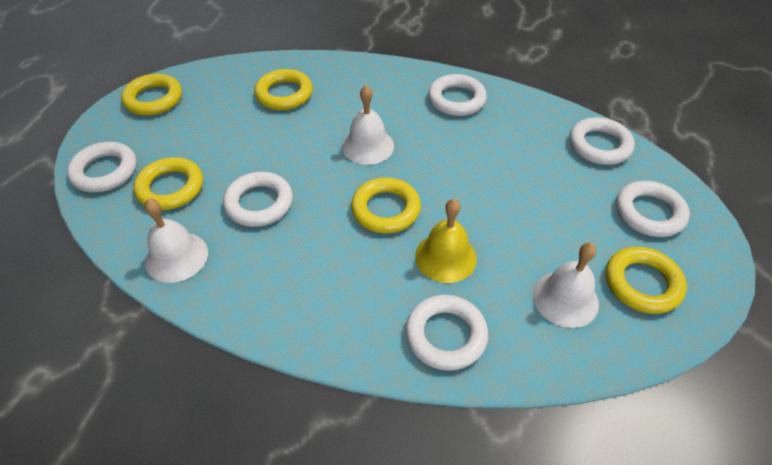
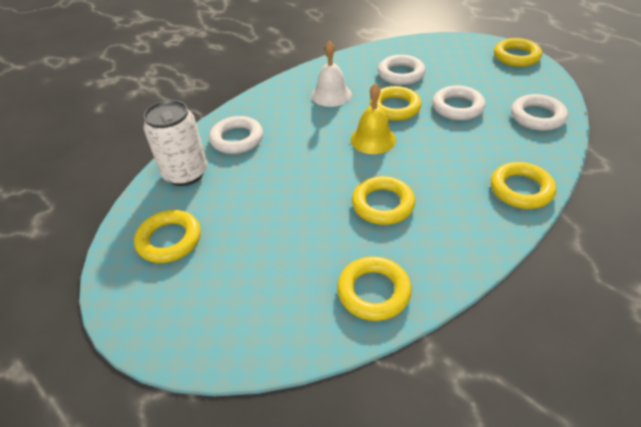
white bell: [144,199,208,283] [342,85,394,165] [533,242,599,328] = 3 -> [311,41,352,107] = 1
white can: none = 0 -> [143,100,207,186] = 1
white ring: [67,142,137,192] [223,172,293,227] [405,295,488,371] [428,74,487,116] [569,117,635,165] [616,181,690,237] = 6 -> [209,116,263,154] [378,55,425,85] [432,85,486,120] [511,94,568,131] = 4
yellow ring: [121,74,182,116] [133,157,203,210] [254,69,313,110] [351,177,421,234] [606,246,687,314] = 5 -> [134,210,201,263] [337,257,412,321] [352,176,415,225] [370,86,422,121] [491,162,557,209] [494,38,542,67] = 6

